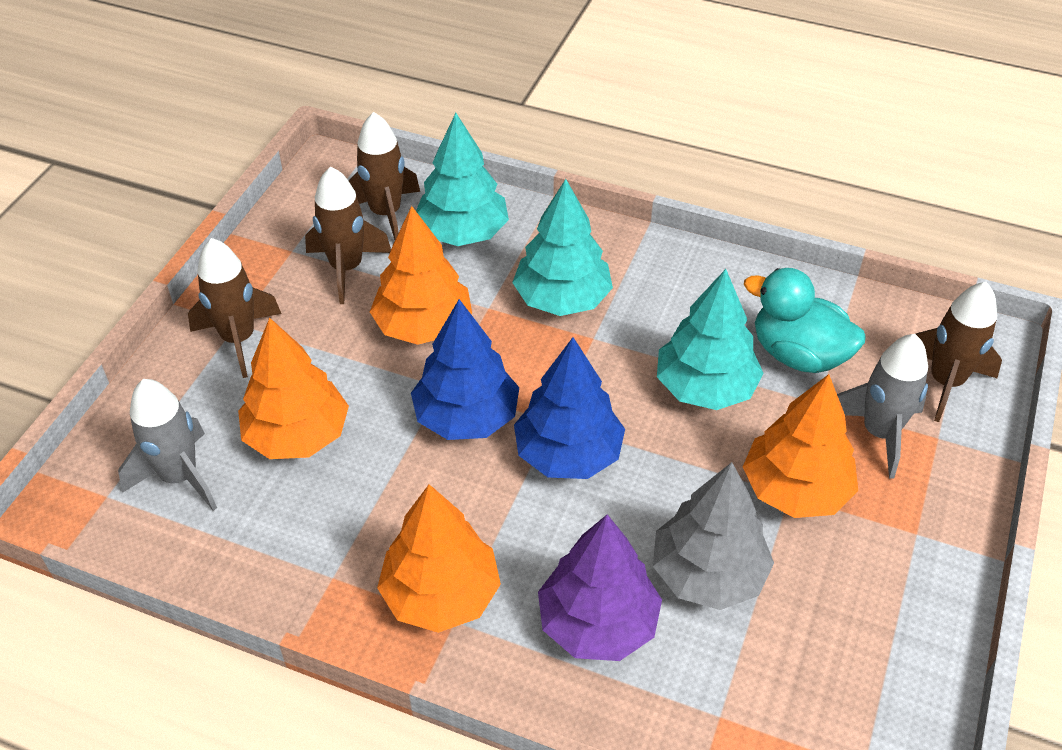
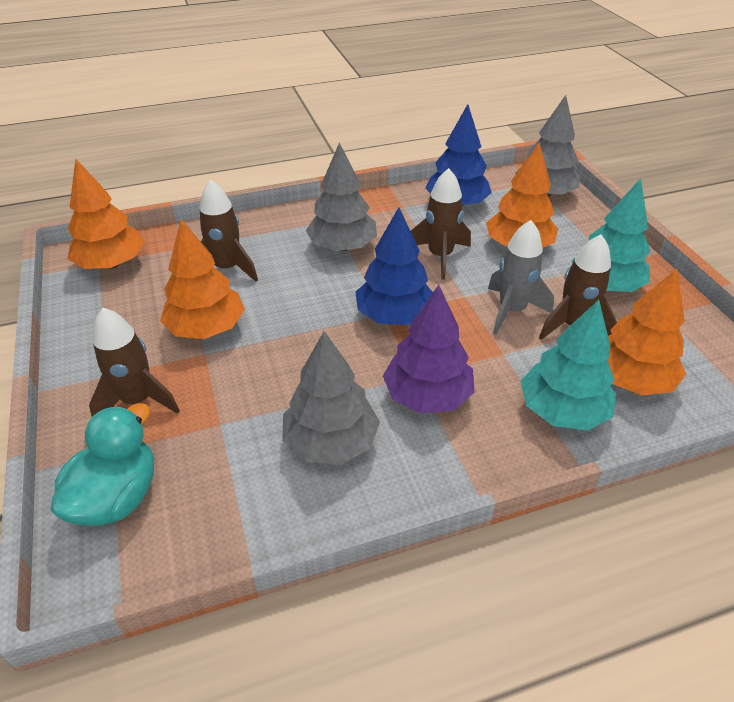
grey rocket: [118,379,217,511] [837,334,928,479] = 2 -> [488,220,554,335] = 1
grey tree: [653,462,774,610] = 1 -> [282,331,380,465] [306,143,377,251] [515,95,580,197] = 3
turquoise tree: [416,113,509,246] [512,179,613,316] [657,269,764,410] = 3 -> [520,300,616,431] [571,178,651,292] = 2

